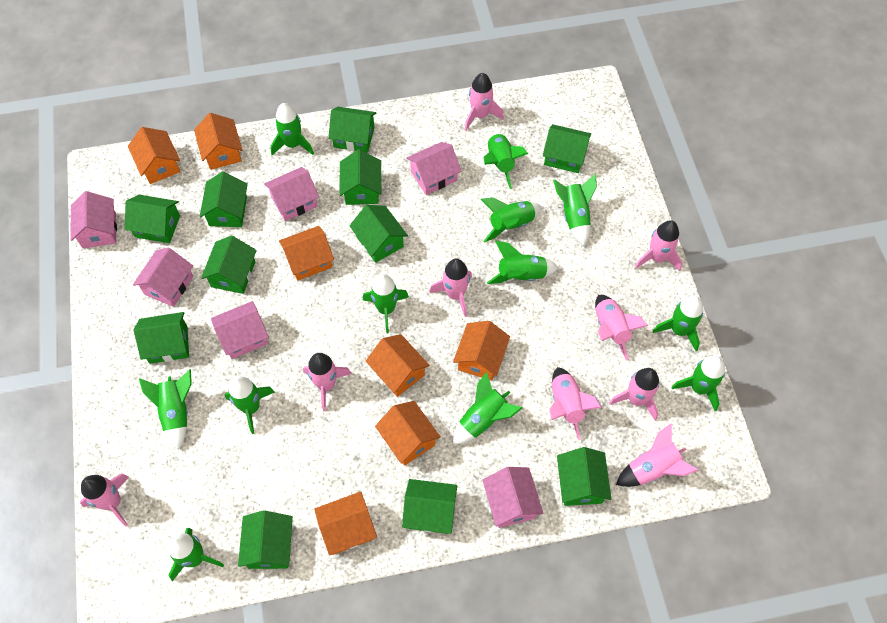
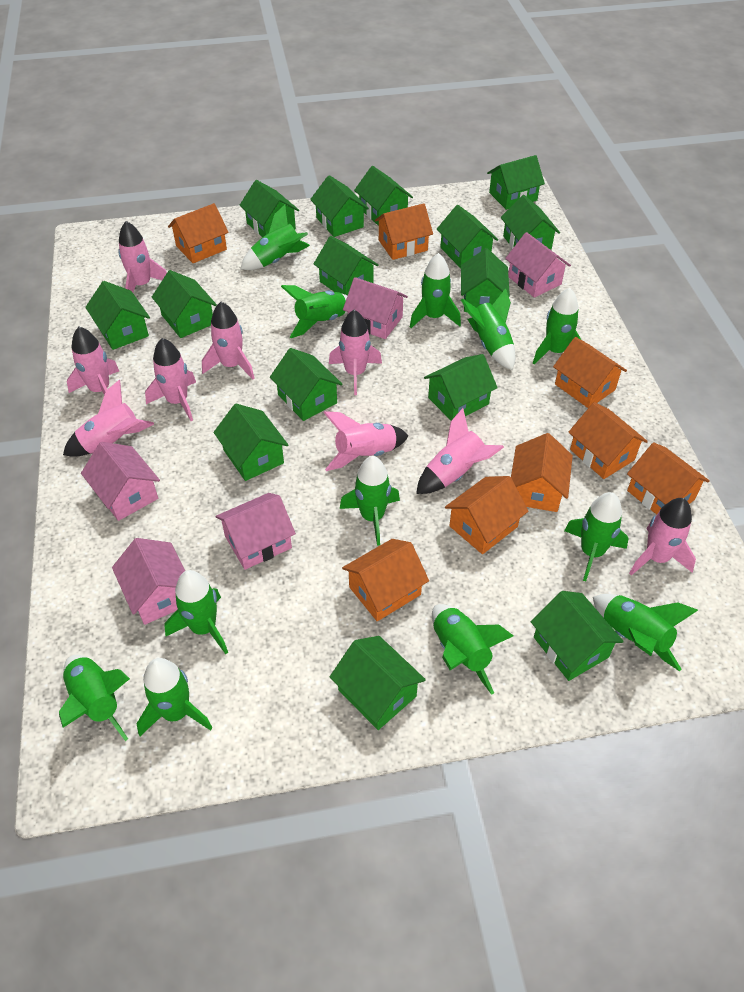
green house: [125,195,180,243] [134,312,189,364] [200,172,248,227] [201,236,257,294] [238,510,293,569] [328,107,376,153] [339,149,382,205] [349,205,408,263] [402,479,457,534] [543,124,591,173] [557,447,612,506] = 11 -> [85,281,150,350] [152,270,217,338] [213,404,288,481] [239,180,299,237] [270,348,343,421] [310,175,369,237] [313,236,379,295] [330,636,426,730] [354,166,413,226] [424,354,498,420] [437,205,498,268] [461,248,510,312] [487,155,545,210] [501,195,560,250] [531,591,624,681] = 15
orange house: [128,127,180,184] [194,113,242,170] [279,226,334,281] [314,491,377,555] [366,334,430,397] [375,401,441,466] [453,321,510,381] = 7 -> [168,203,229,263] [342,539,429,621] [375,203,433,260] [445,476,529,554] [511,433,573,512] [553,337,627,408] [569,402,648,479] [627,442,710,515] = 8
pink house: [70,191,117,248] [133,248,193,307] [211,301,269,359] [264,167,319,221] [406,142,461,195] [482,467,543,528] = 6 -> [81,442,160,521] [112,538,185,625] [216,493,296,570] [343,277,408,339] [505,232,571,298] = 5

